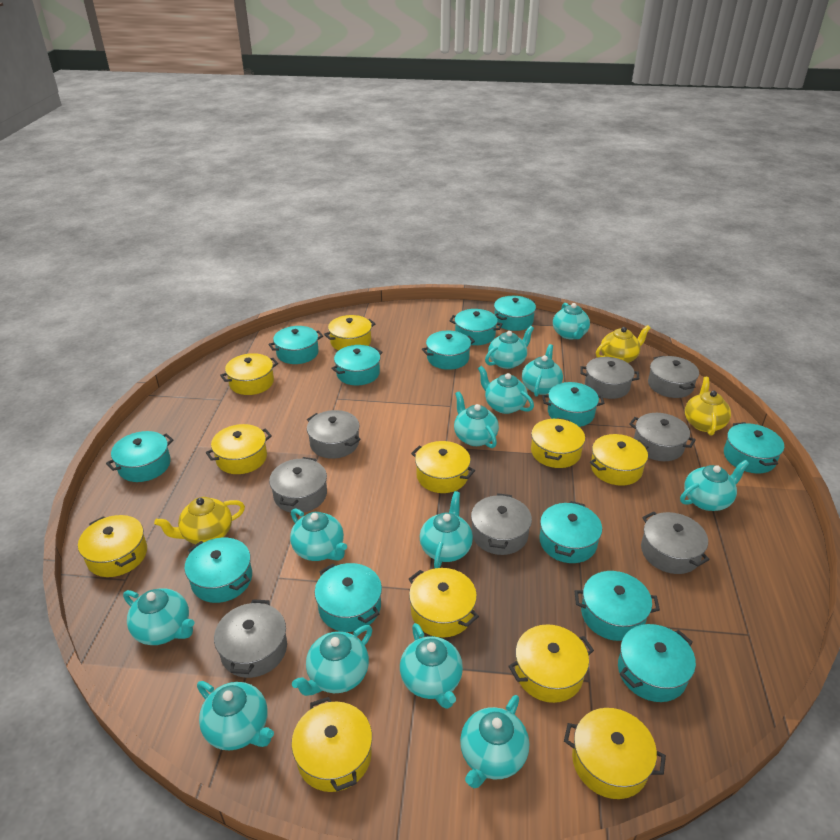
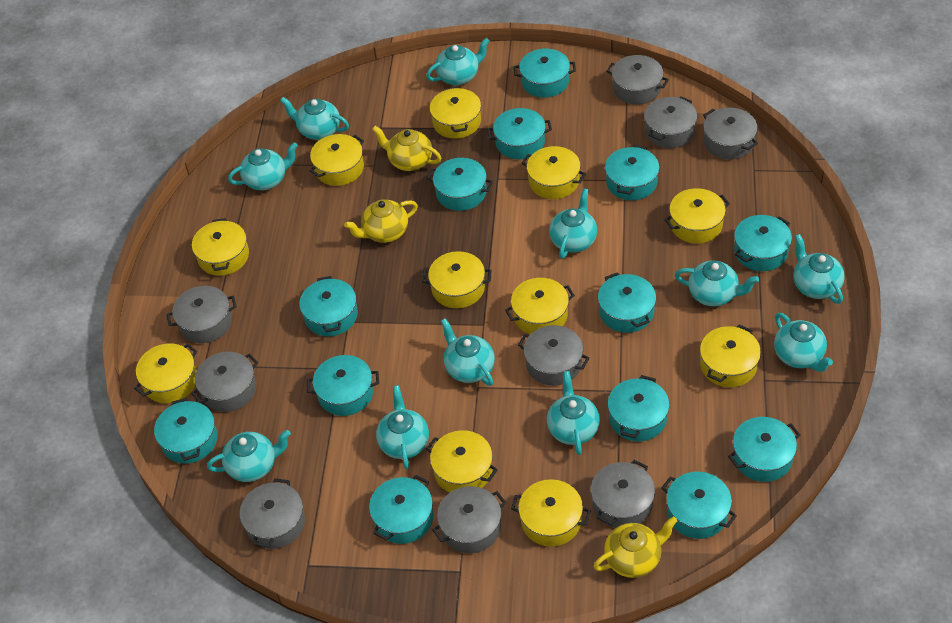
grey pot: [214,599,287,678] [269,457,327,513] [307,410,361,459] [471,493,532,555] [581,357,639,399] [629,413,696,461] [641,511,710,574] [648,356,699,398] = 8 -> [166,286,237,343] [191,352,258,412] [240,478,305,549] [432,486,506,553] [518,325,589,386] [591,460,655,528] [606,55,669,105] [644,96,697,148] [703,108,758,160] = 9
turquoise teapot: [123,588,195,645] [197,681,274,750] [290,508,347,561] [292,625,372,696] [400,623,463,709] [420,491,473,568] [454,391,499,448] [460,695,529,788] [478,366,534,414] [485,326,534,369] [522,344,563,397] [553,303,590,339] [680,460,749,511] = 13 -> [207,430,291,482] [228,142,298,190] [280,97,349,140] [376,385,429,469] [426,38,490,85] [441,318,495,386] [547,371,600,455] [549,188,597,259] [675,261,759,307] [774,313,833,372] [794,234,845,304] = 11

